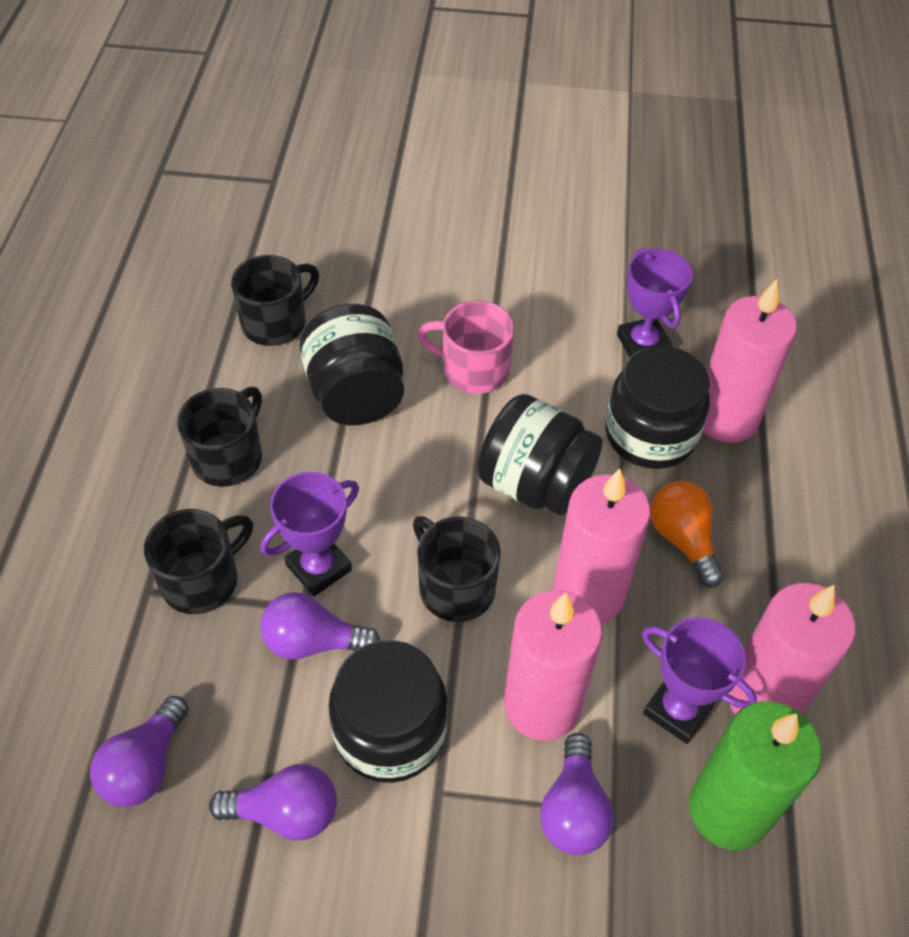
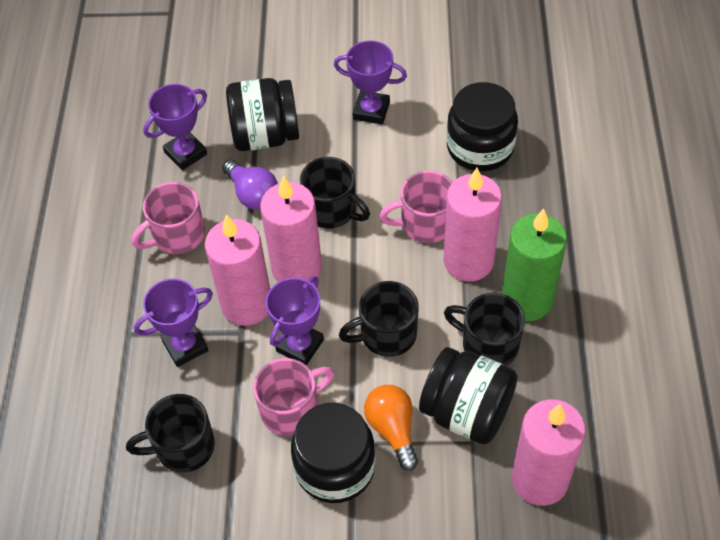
pink mug: [417,301,515,394] = 1 -> [132,182,205,254] [253,358,334,436] [380,171,453,243] = 3
purple light bulb: [90,696,189,807] [209,764,337,841] [260,592,380,659] [540,733,614,855] = 4 -> [222,160,278,210] = 1
purple trophy: [261,472,359,597] [617,248,693,358] [642,617,757,744] = 3 -> [134,278,213,367] [143,84,207,170] [266,276,324,365] [334,40,407,125] = 4

